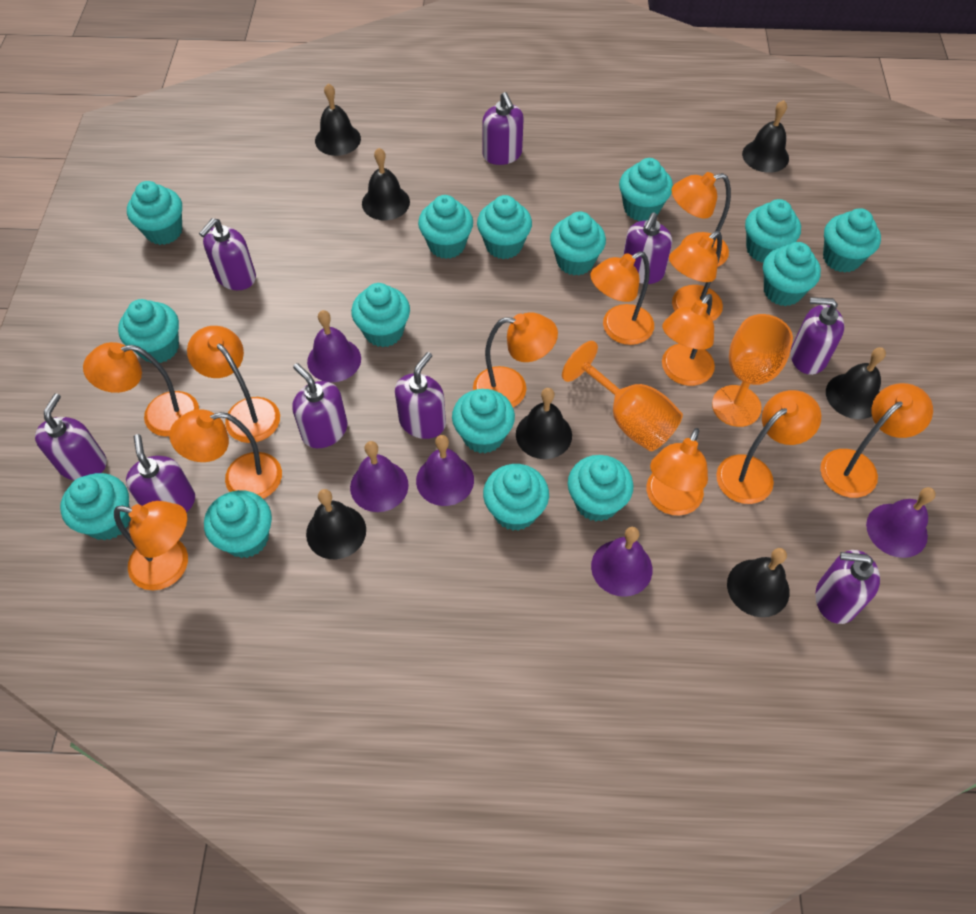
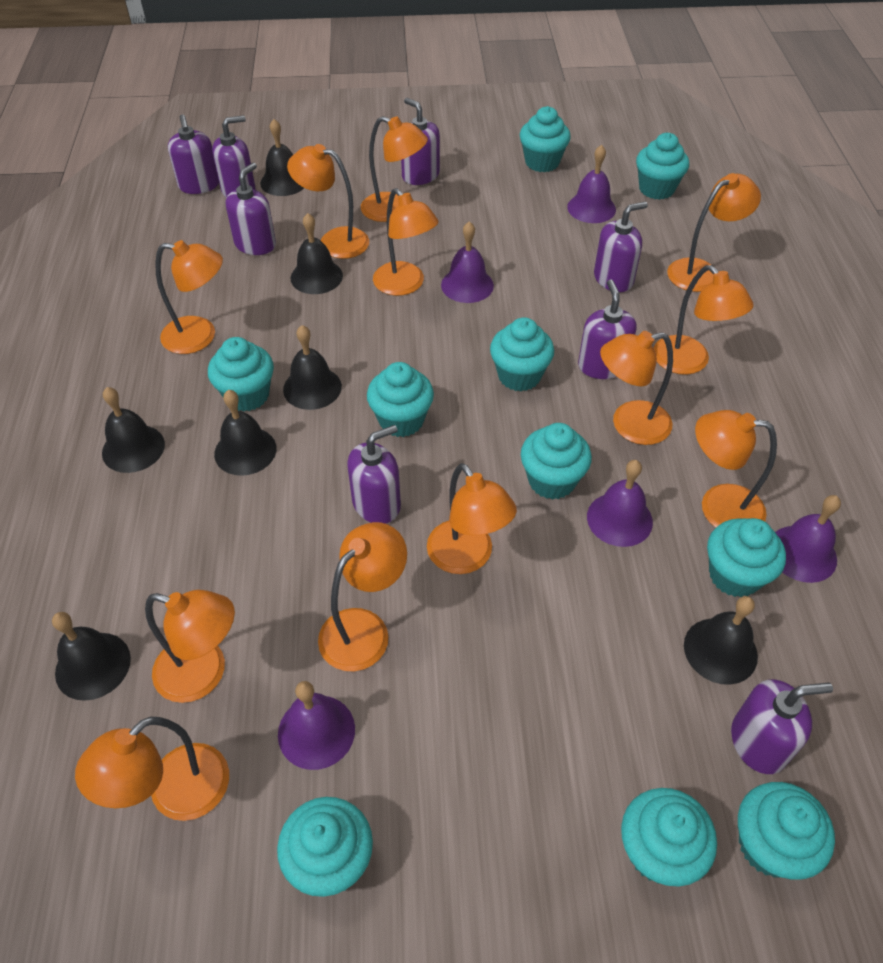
orange goblet: [562,341,683,451] [712,314,793,427] = 2 -> none = 0
purple soap dispenser: [35,393,107,481] [126,434,195,512] [199,218,256,290] [292,363,347,448] [395,352,446,439] [482,92,524,165] [623,212,672,284] [791,297,844,375] [815,550,880,624] = 9 -> [168,114,219,194] [212,115,256,198] [226,163,276,255] [347,425,401,524] [401,98,440,185] [578,279,637,379] [594,202,648,292] [731,679,833,774] = 8
turquoise cupcake: [60,473,130,541] [118,299,179,363] [127,181,182,245] [204,490,272,558] [351,283,410,347] [418,195,473,259] [452,389,515,453] [477,195,532,259] [483,464,549,531] [550,212,606,276] [568,455,634,522] [619,158,673,221] [745,199,801,263] [763,242,821,306] [823,209,881,273] = 15 -> [208,337,274,412] [277,797,373,897] [367,362,434,437] [490,317,554,391] [520,106,571,172] [521,423,592,500] [621,788,717,887] [636,133,689,200] [707,518,786,597] [738,782,835,880] = 10

